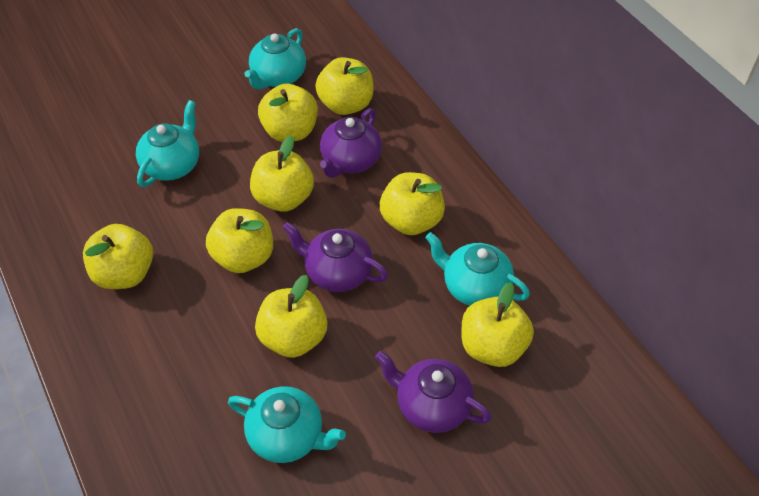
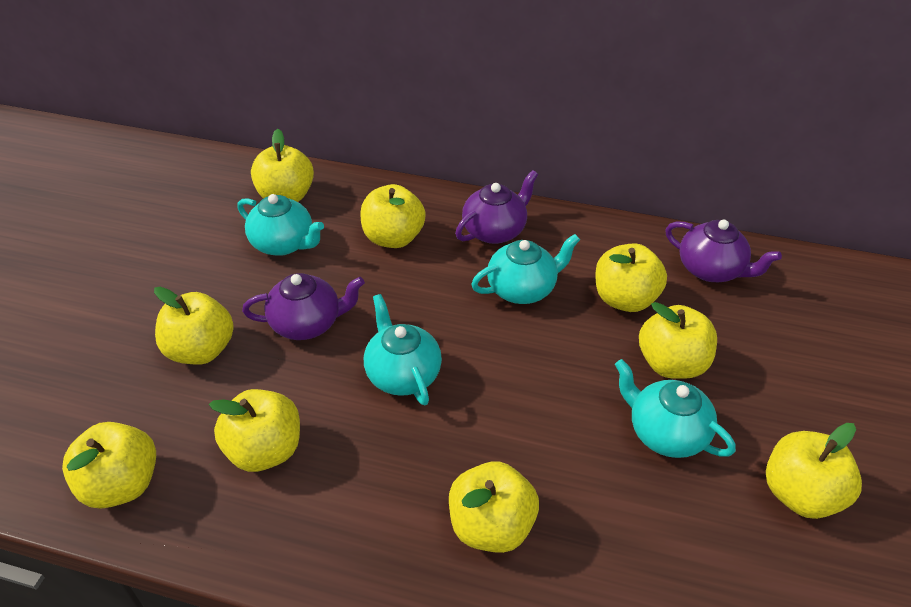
yellow apple: [83,224,153,289] [206,208,273,273] [250,135,314,212] [255,275,327,358] [258,84,318,142] [315,57,374,115] [380,172,445,235] [461,282,534,367] = 8 -> [62,422,156,508] [154,287,234,365] [209,389,300,472] [251,129,314,202] [360,184,426,248] [449,461,539,553] [595,243,667,312] [639,302,717,379] [766,423,862,519] = 9

